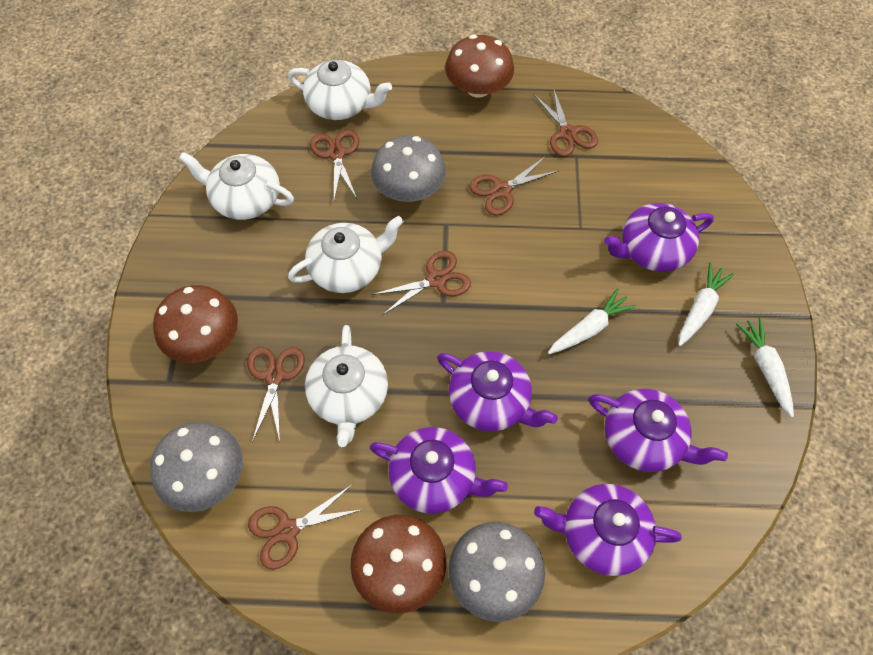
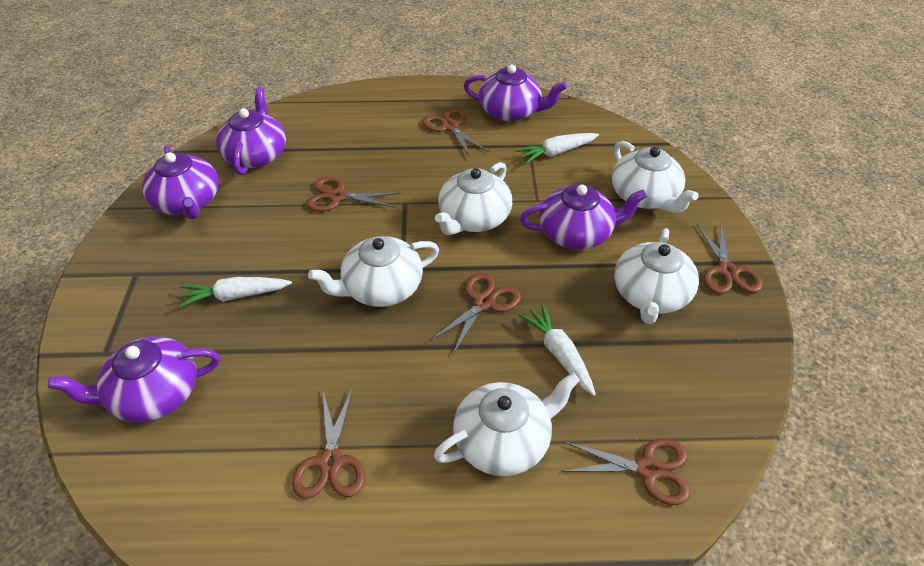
brown mushroom: [153,285,238,363] [350,515,446,614] [445,35,514,98] = 3 -> none = 0
grey mushroom: [150,422,243,512] [371,135,446,202] [448,522,545,622] = 3 -> none = 0
white teapot: [179,152,294,220] [288,60,392,120] [288,216,404,293] [305,325,388,447] = 4 -> [308,236,439,307] [434,373,580,476] [435,162,512,235] [612,141,699,213] [614,228,699,324] = 5

